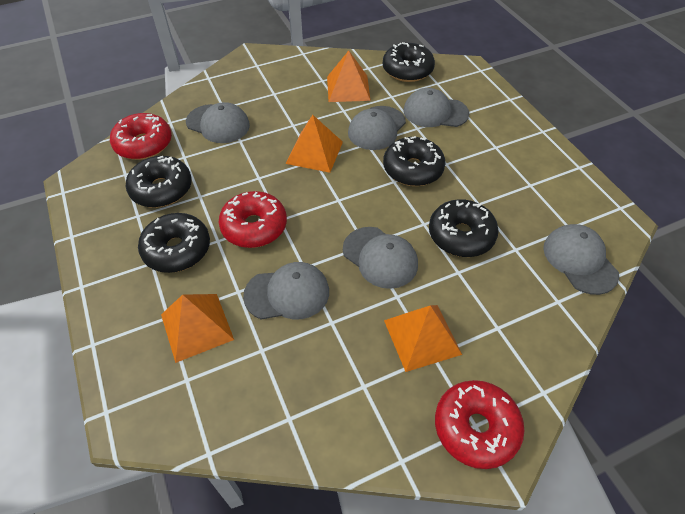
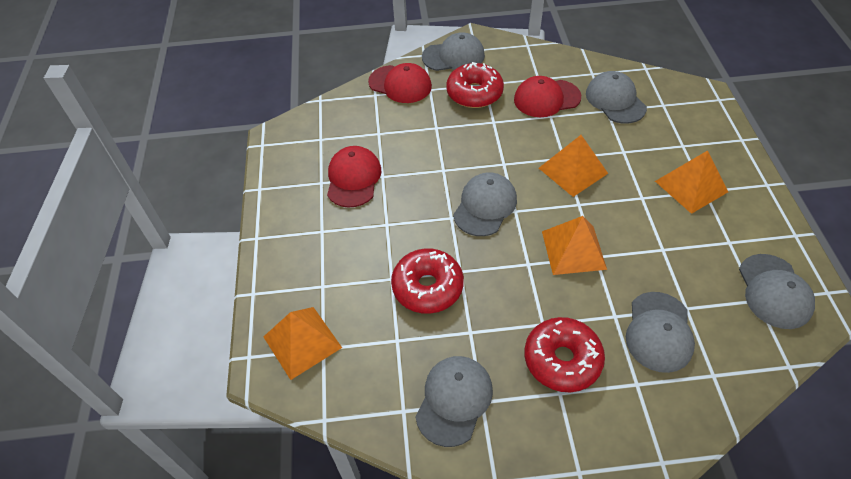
black donut: [126,156,192,208] [138,213,210,273] [383,42,435,82] [383,136,446,186] [429,199,499,257] = 5 -> none = 0
red cap: none = 0 -> [327,146,381,208] [368,63,432,103] [514,76,581,117] = 3

